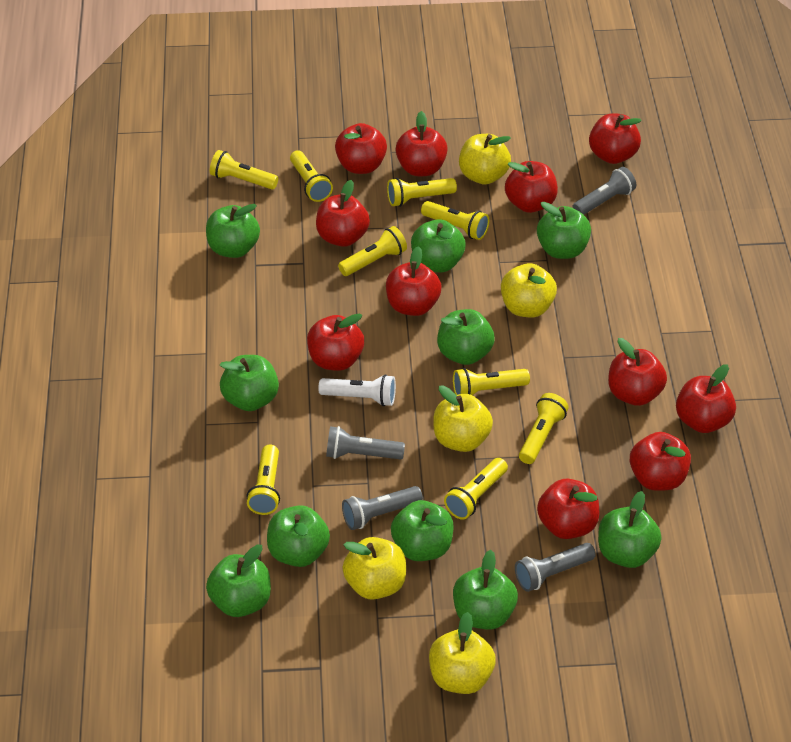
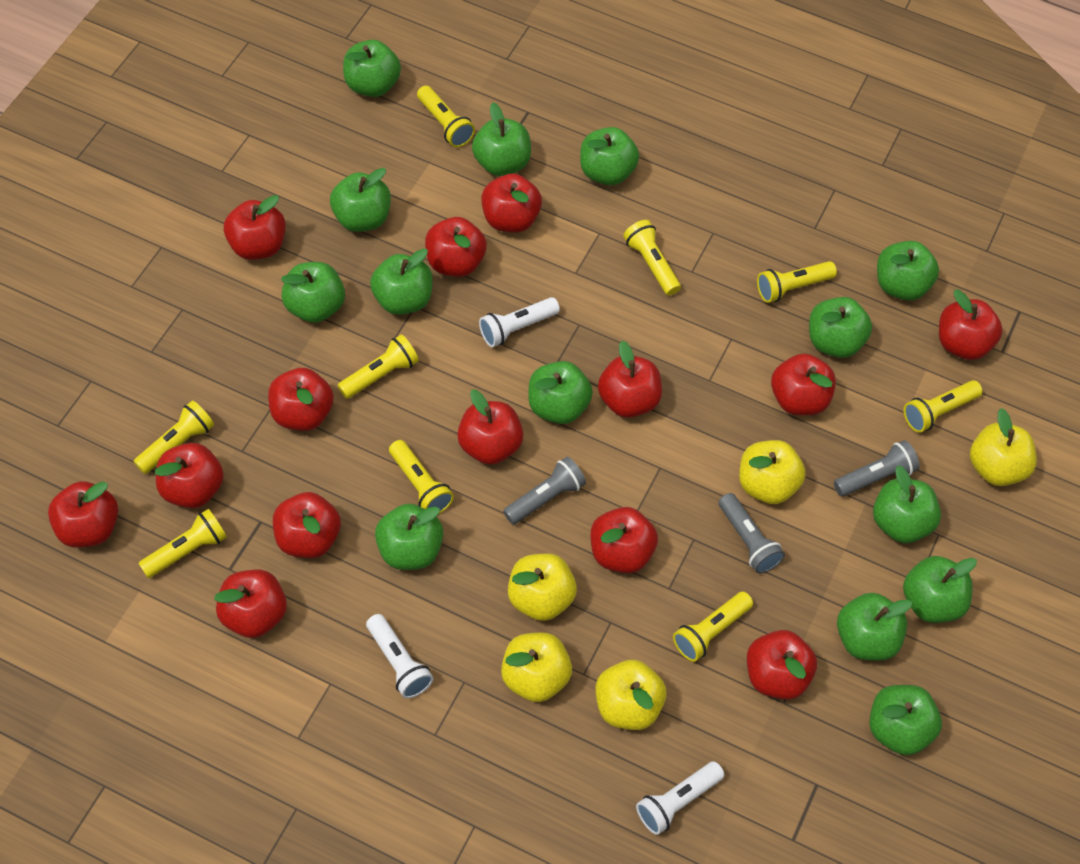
green apple: [206,204,260,258] [206,545,271,617] [220,355,279,411] [267,505,330,567] [391,500,454,561] [411,219,465,272] [437,309,495,365] [453,550,518,630] [537,202,591,259] [598,491,662,568] = 10 -> [281,262,345,323] [330,168,391,232] [343,40,401,97] [370,248,433,315] [375,504,444,570] [472,103,531,176] [528,361,593,424] [580,127,639,185] [809,297,872,358] [837,593,913,661] [869,685,942,755] [873,466,941,543] [877,241,939,301] [903,556,977,623] = 14
grey flashlight: [326,426,405,459] [342,486,423,530] [515,543,596,592] [573,167,636,215] = 4 -> [503,457,586,524] [719,493,785,574] [834,440,920,496] = 3
red apple: [307,314,364,371] [316,180,370,247] [335,123,387,174] [386,246,441,316] [395,111,448,176] [505,161,558,213] [537,478,599,539] [589,113,642,164] [608,338,667,406] [630,432,691,491] [676,364,736,433] = 11 -> [48,481,118,548] [155,443,224,508] [214,570,287,638] [224,195,286,260] [268,368,334,431] [273,492,341,558] [425,217,487,277] [457,389,524,465] [481,174,542,233] [590,507,658,573] [598,341,662,418] [747,630,817,700] [771,353,836,415] [939,290,1003,360] = 14
white flashlight: [318,374,396,406] = 1 -> [366,614,433,699] [479,297,560,347] [636,761,724,835] = 3

